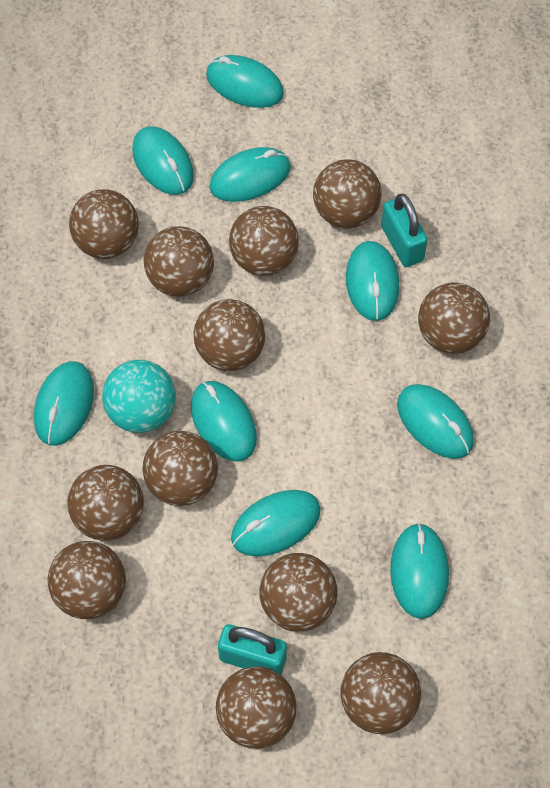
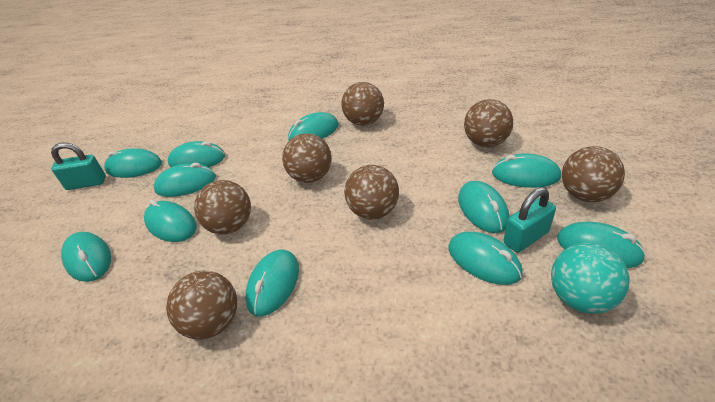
brown ball: [47,541,126,619] [67,465,144,541] [69,189,139,259] [142,431,218,506] [144,226,214,297] [194,299,265,371] [216,666,296,749] [229,206,299,276] [260,553,338,632] [313,159,381,228] [340,652,421,734] [418,282,490,354] = 12 -> [166,271,237,340] [194,180,251,235] [282,134,332,183] [341,82,384,126] [344,165,399,219] [464,99,513,147] [562,146,625,202] = 7
turquoise mouse: [34,361,94,446] [132,126,194,195] [191,381,257,462] [206,55,284,108] [209,147,291,202] [231,490,321,557] [346,241,399,321] [390,523,449,619] [397,384,474,459] = 9 -> [61,232,111,282] [104,148,162,178] [144,200,197,242] [154,163,216,197] [168,141,225,167] [245,249,299,316] [288,112,339,140] [449,232,523,285] [458,181,509,233] [492,154,561,188] [557,222,646,268] = 11

